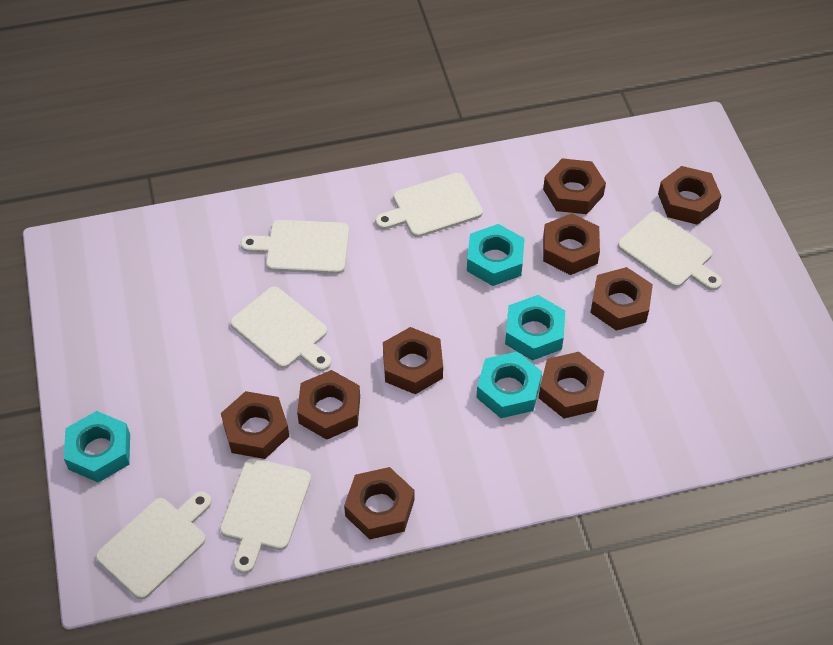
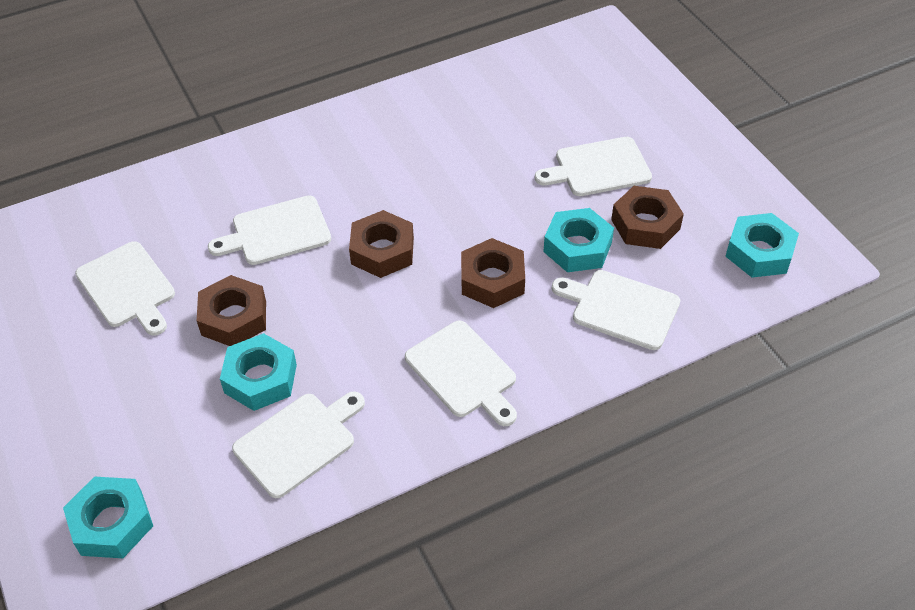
brown nut: [221,391,289,459] [297,370,360,440] [344,467,414,540] [383,327,443,394] [539,352,605,419] [543,158,606,214] [543,213,600,275] [590,267,653,331] [658,166,721,225] = 9 -> [197,275,266,346] [349,210,414,278] [461,238,525,308] [611,186,684,249] = 4

